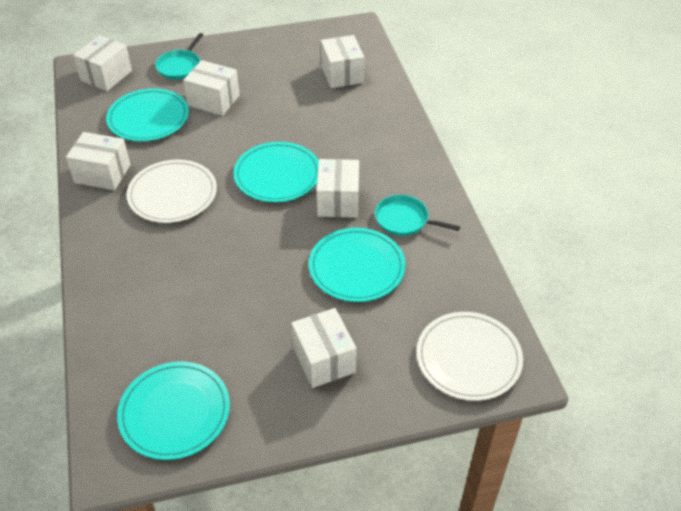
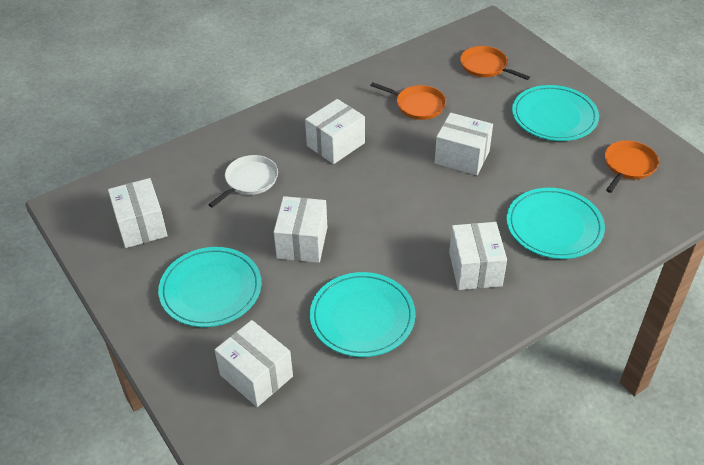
orange pan: none = 0 -> [370,82,446,120] [460,46,530,80] [605,140,659,193] = 3
turquoise pan: [155,33,204,80] [375,195,460,236] = 2 -> none = 0
white pan: none = 0 -> [208,155,278,208] = 1
white plate: [127,159,217,223] [416,312,523,401] = 2 -> none = 0

